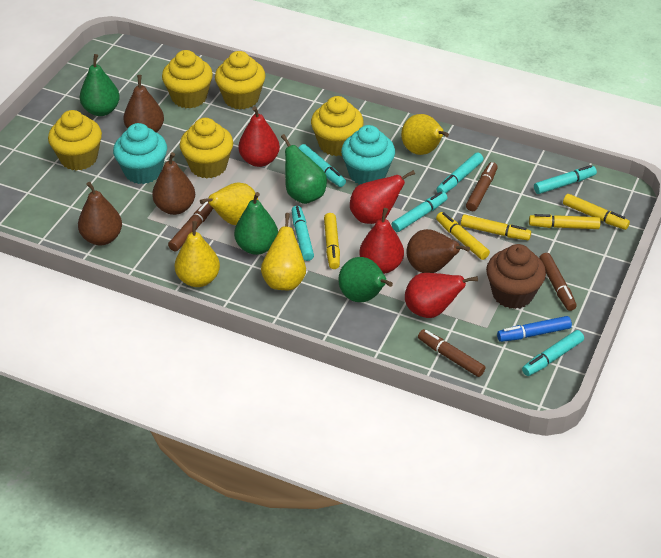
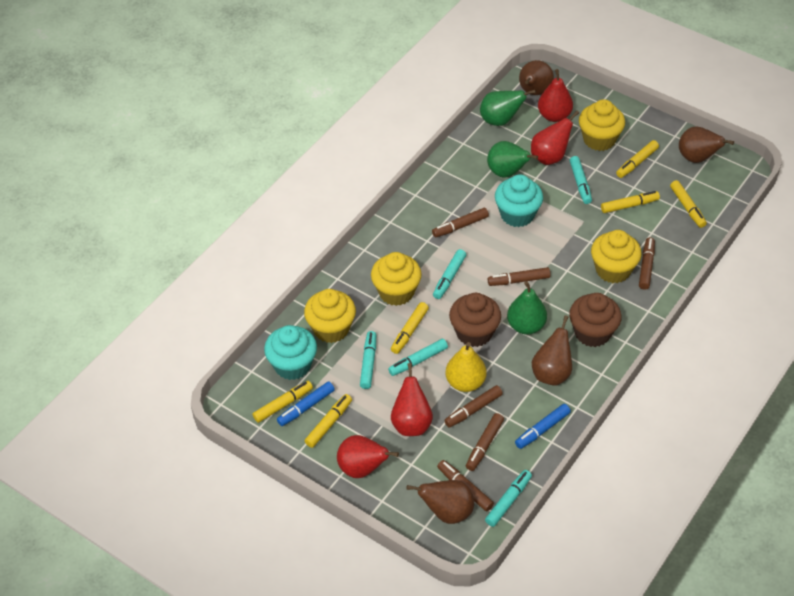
blue marker: [497,316,572,342] = 1 -> [277,381,335,426] [515,404,571,449] = 2
brown cupcake: [486,244,546,309] = 1 -> [449,293,501,347] [569,293,622,347] = 2
brown marker: [168,201,213,251] [418,329,486,377] [466,162,498,211] [539,253,577,311] = 4 -> [432,208,489,238] [437,460,494,511] [444,385,503,428] [466,413,504,471] [488,267,551,286] [639,237,655,290] = 6
green pear: [80,54,120,116] [234,192,278,255] [281,134,327,204] [338,257,393,302] = 4 -> [480,90,536,126] [487,141,538,178] [507,281,547,335] = 3
turquoise marker: [292,206,314,261] [299,144,346,187] [391,192,448,232] [437,152,484,193] [522,330,584,376] [534,165,597,194] = 6 -> [360,331,376,389] [388,339,448,376] [433,249,466,299] [485,470,532,527] [569,156,592,204] = 5
yellow cupcake: [48,110,102,171] [162,50,213,109] [180,118,233,179] [215,51,265,109] [311,96,364,156] = 5 -> [304,289,356,343] [371,252,422,306] [579,99,625,151] [591,230,641,283] = 4
yellow marker: [324,213,340,269] [436,212,490,260] [461,214,531,240] [529,214,600,229] [563,194,630,230] = 5 -> [253,381,313,423] [305,394,352,448] [391,302,429,354] [601,191,660,213] [616,140,659,178] [670,180,707,228] = 6
yellow pear: [175,221,220,287] [200,183,259,225] [261,213,306,290] [401,114,449,155] = 4 -> [445,342,486,392] = 1

